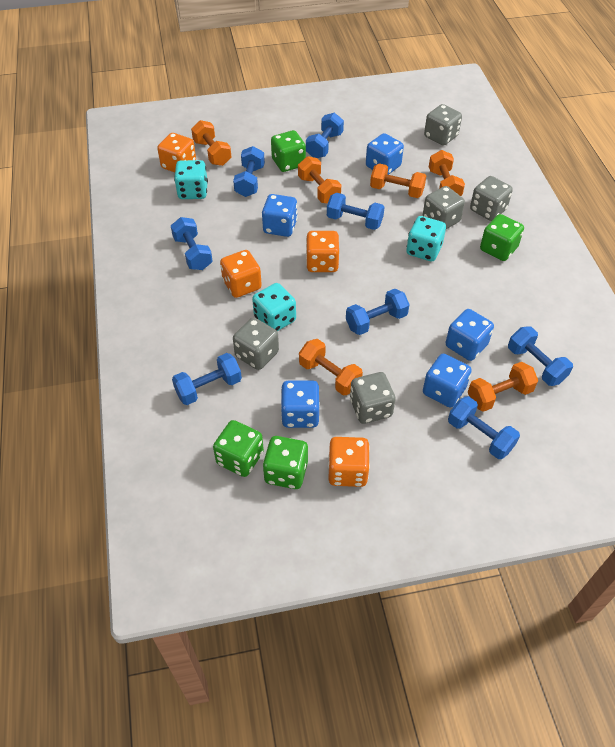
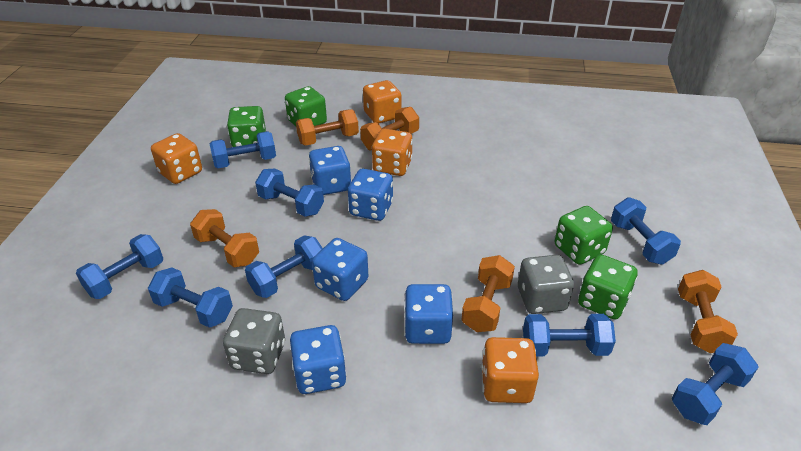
grey dice: [233,318,279,370] [350,372,396,424] [423,186,465,229] [424,104,462,146] [470,176,513,221] = 5 -> [223,308,285,374] [518,255,574,314] = 2
orange dumbbell: [191,120,231,166] [298,156,341,204] [299,339,363,396] [370,163,426,198] [429,150,465,196] [468,362,538,412] = 6 -> [190,209,259,267] [296,109,359,145] [360,107,419,150] [461,255,515,332] [678,270,738,353] = 5
turquoise dice: [174,160,208,199] [252,283,296,331] [406,216,446,261] = 3 -> none = 0

